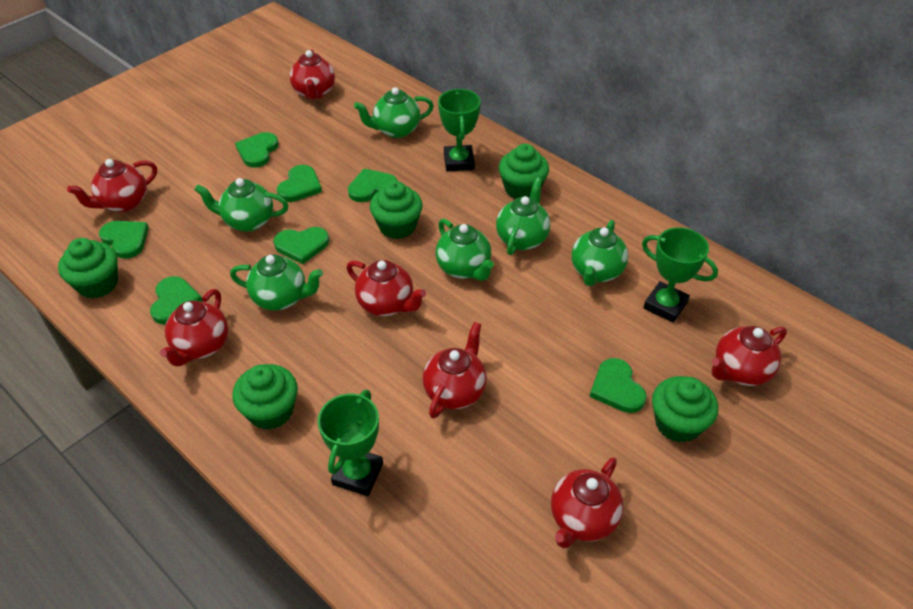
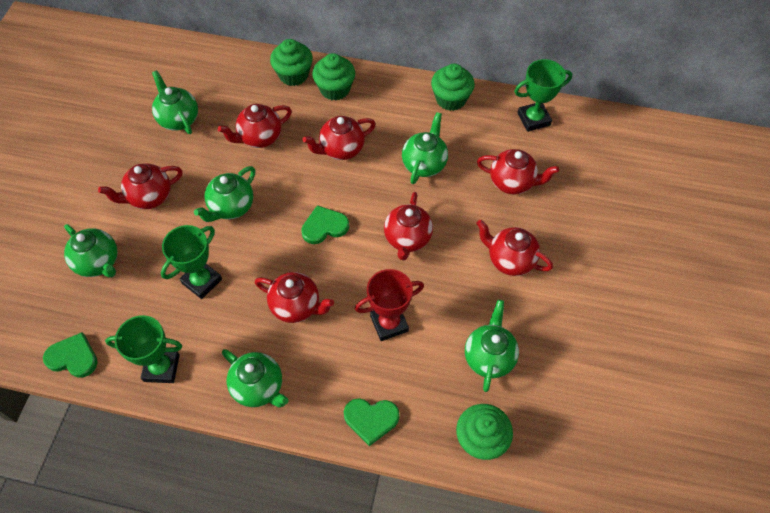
green cupcake: [58,238,118,299] [232,364,298,430] [370,181,423,239] [499,144,549,199] [652,376,718,443] = 5 -> [270,39,313,86] [312,53,355,101] [431,64,475,111] [456,404,513,460] = 4
green heart: [99,221,149,259] [150,276,203,325] [235,132,279,168] [273,227,329,264] [277,165,322,202] [348,168,398,202] [590,358,647,413] = 7 -> [43,332,98,378] [301,205,349,244] [344,399,400,446] = 3
red trophy: none = 0 -> [355,269,424,341] = 1

